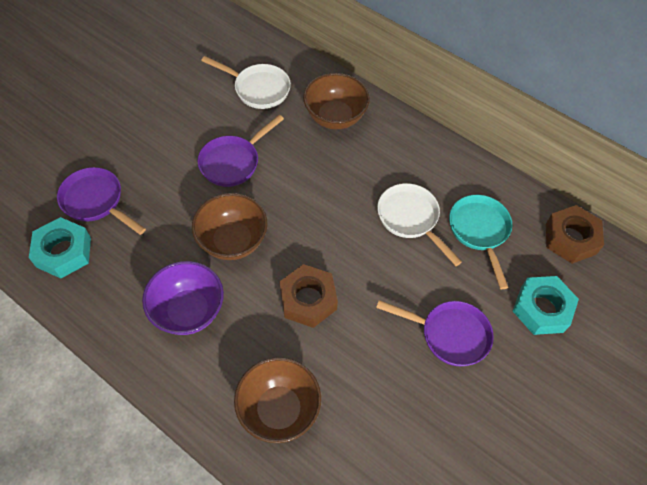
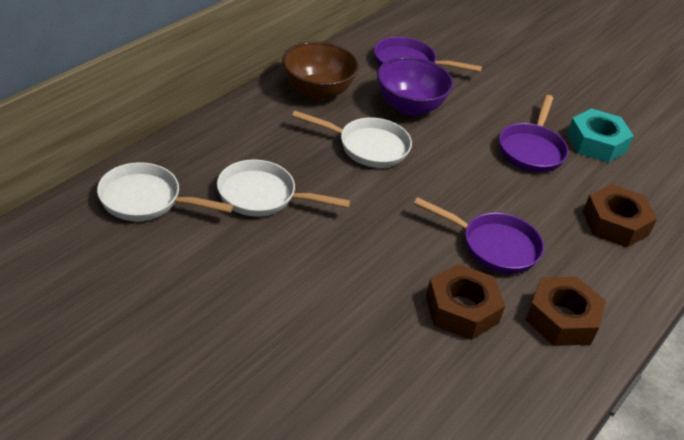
brown bowl: [192,193,268,260] [234,357,321,443] [303,73,370,129] = 3 -> [282,41,359,100] = 1
brown nut: [279,264,338,328] [546,205,604,264] = 2 -> [426,264,505,340] [526,277,606,346] [583,184,657,247] = 3
turquoise nut: [29,217,91,278] [513,276,579,335] = 2 -> [567,108,634,163] = 1
turquoise pan: [449,195,512,289] = 1 -> none = 0
white pan: [201,56,291,109] [377,183,462,266] = 2 -> [97,162,234,221] [217,160,350,217] [292,111,412,168] = 3

